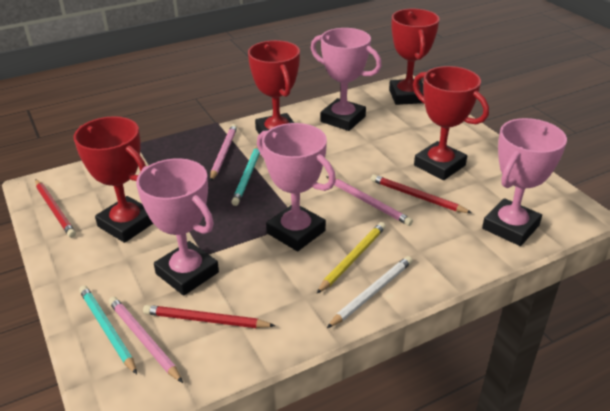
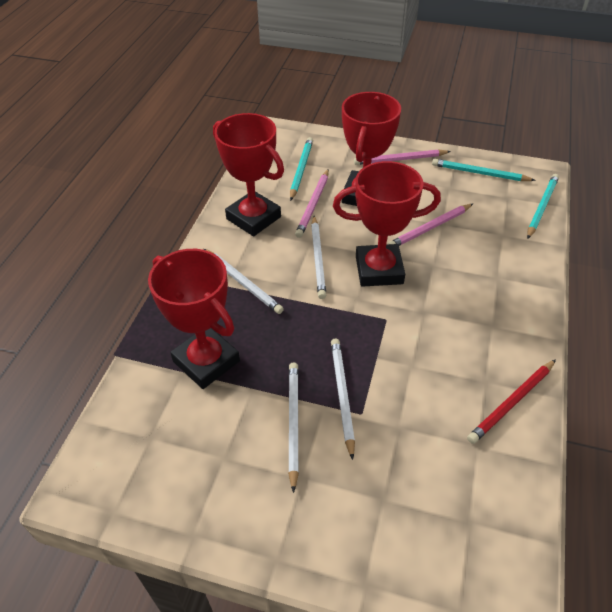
pink trophy: [136,158,219,296] [257,123,336,251] [311,28,382,131] [482,118,567,246] = 4 -> none = 0
red pencil: [35,179,76,238] [143,305,275,328] [371,174,472,213] = 3 -> [467,359,556,444] = 1
turquoise pencil: [79,286,137,374] [231,147,260,206] = 2 -> [290,137,313,201] [432,159,536,181] [527,174,559,239] = 3
white pencil: [327,256,412,328] = 1 -> [204,249,284,314] [288,362,299,493] [311,216,326,299] [331,338,355,460] = 4
yellow pencil: [317,222,386,293] = 1 -> none = 0

